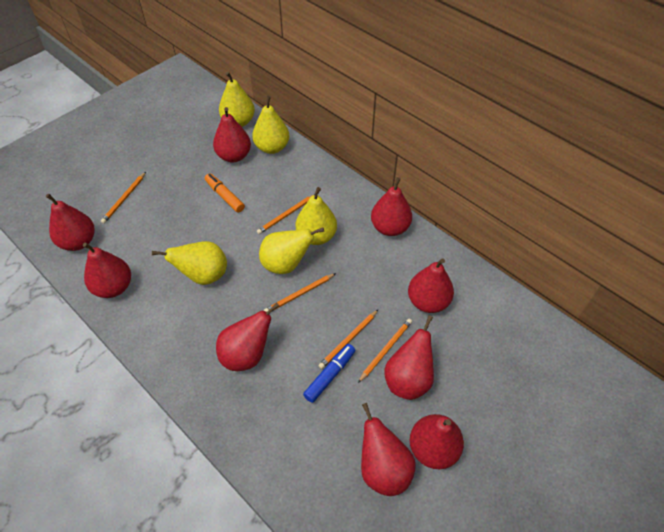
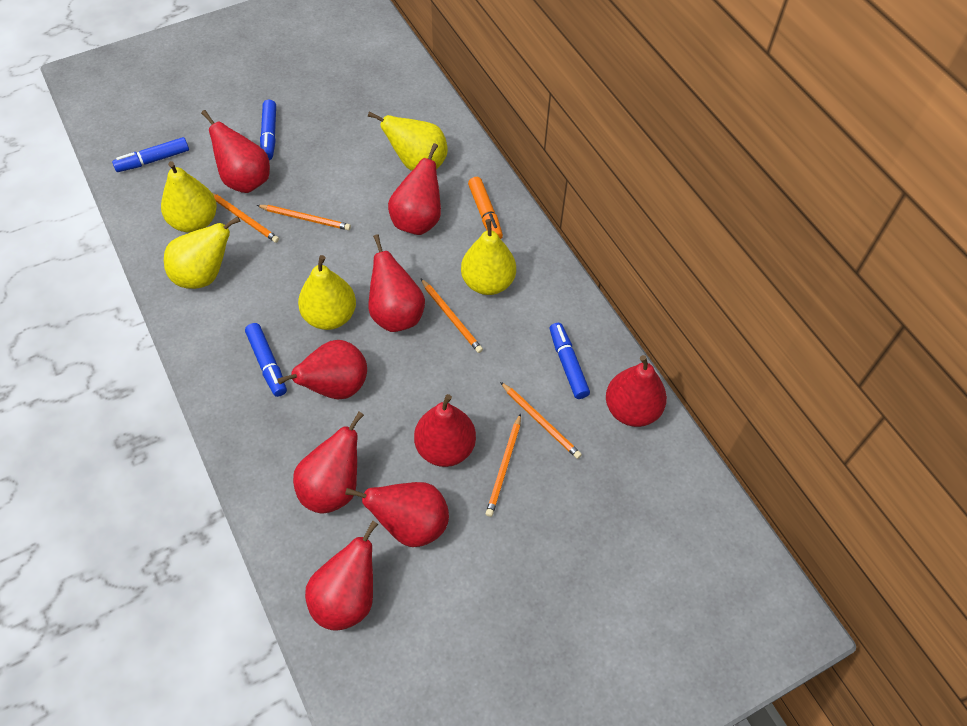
blue marker: [303,344,356,403] = 1 -> [112,137,189,172] [245,323,287,397] [260,100,276,160] [550,323,590,399] = 4

